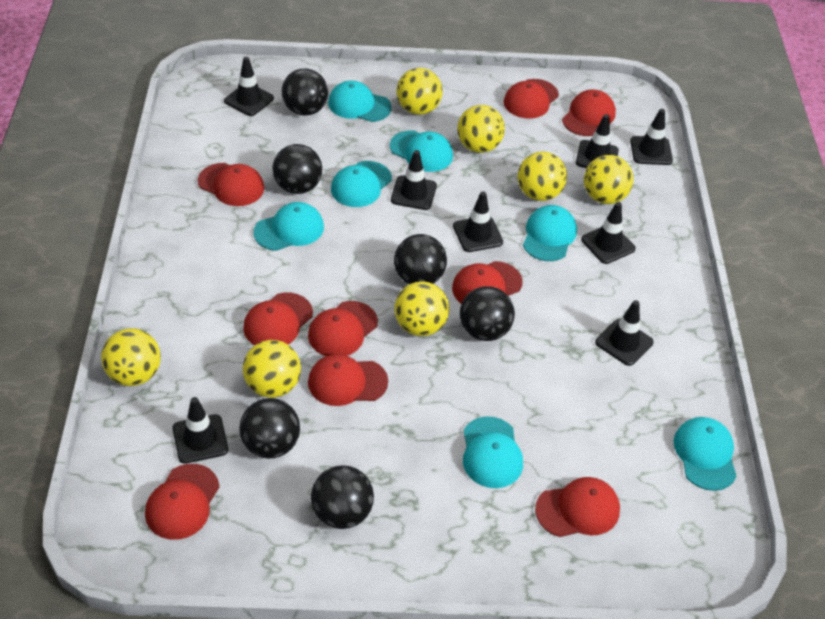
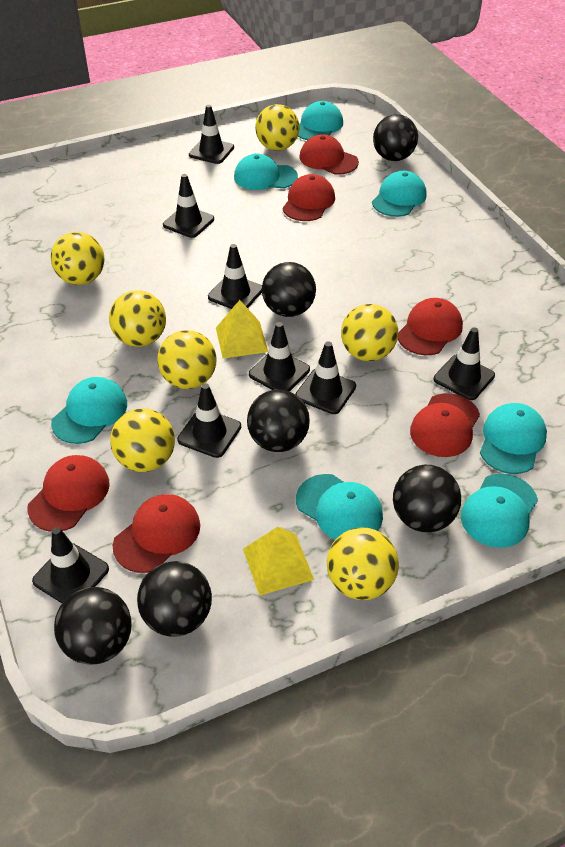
red cap: [145,464,220,540] [198,163,264,206] [243,293,313,345] [308,301,378,356] [308,354,388,406] [452,261,523,304] [504,79,559,119] [535,477,620,537] [562,89,616,136] = 9 -> [27,455,110,532] [113,494,200,573] [283,174,335,221] [300,134,359,175] [398,298,463,355] [410,393,480,457] = 6
yellow pyramid: none = 0 -> [216,300,268,358] [243,527,314,596] = 2

